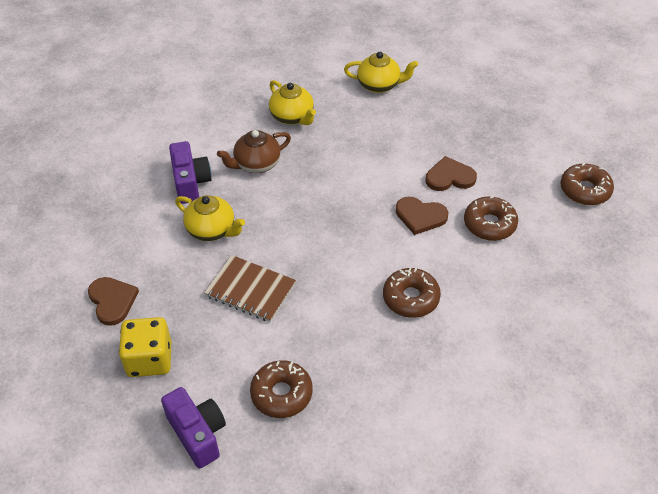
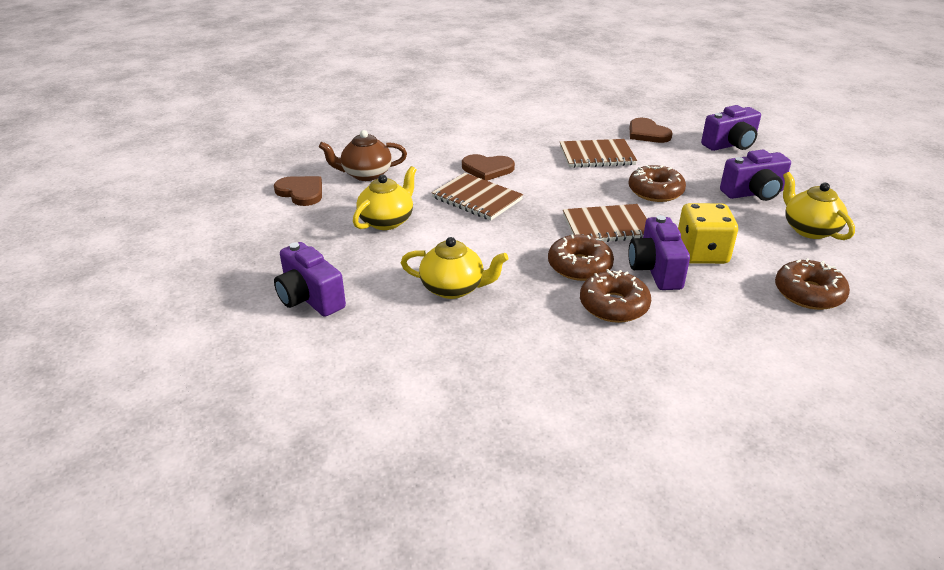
brown notebook: [204,255,296,322] = 1 -> [432,173,523,220] [560,139,637,168] [563,204,647,242] = 3
purple camera: [161,387,226,468] [169,141,212,204] = 2 -> [274,242,346,317] [628,215,690,290] [701,105,761,151] [720,150,791,201] = 4

